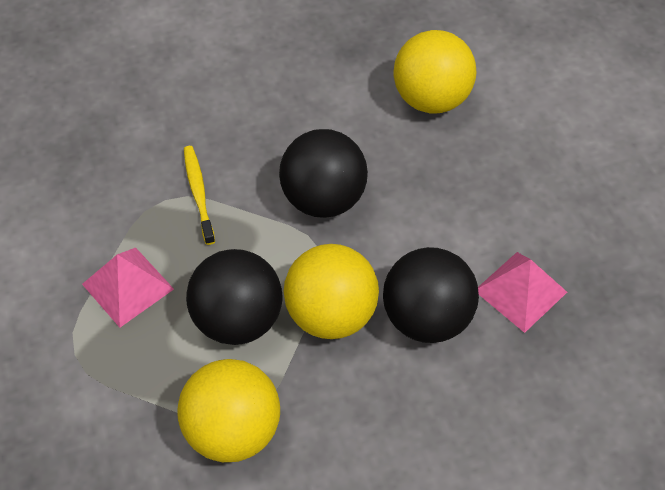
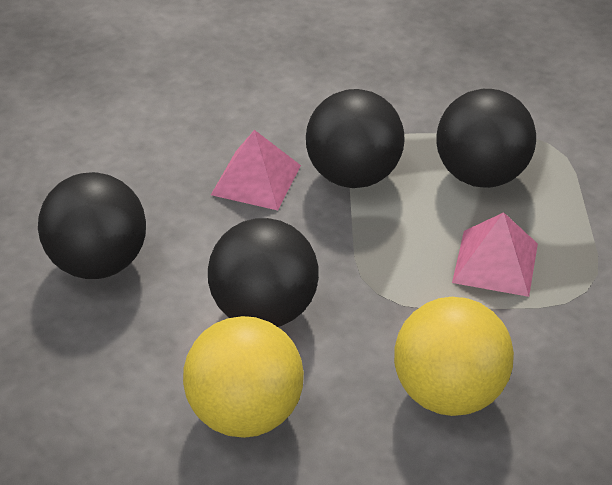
black ball: [186,249,282,345] [279,129,368,218] [383,247,479,343] = 3 -> [38,172,146,279] [208,218,319,327] [306,89,405,188] [436,89,536,188] = 4
yellow ball: [177,359,280,462] [284,244,379,339] [394,30,476,113] = 3 -> [183,316,304,438] [394,297,514,416] = 2
yellow toothbrush: [184,146,215,245] = 1 -> none = 0

